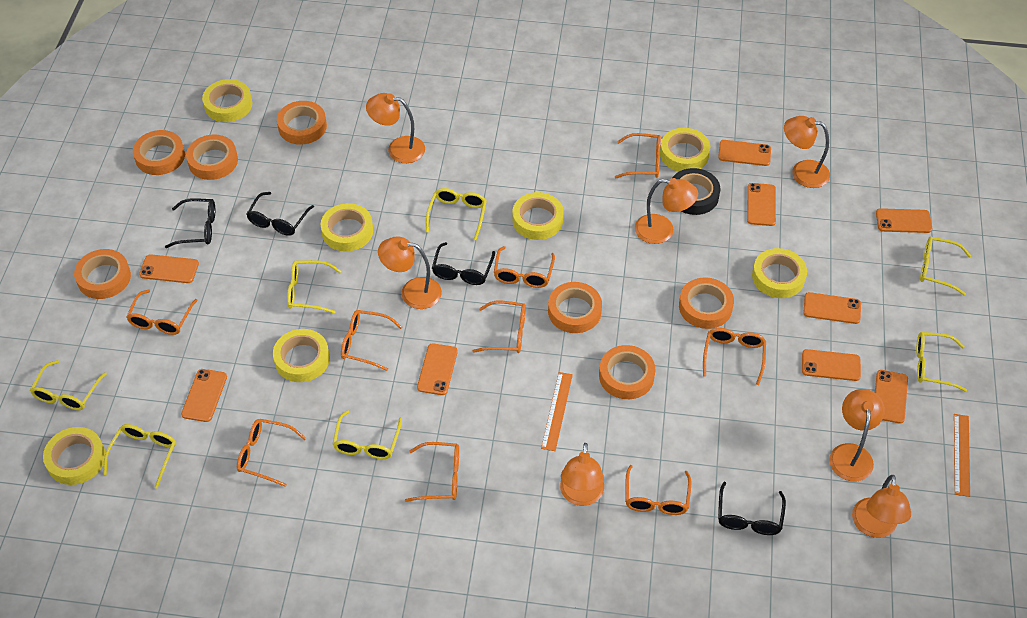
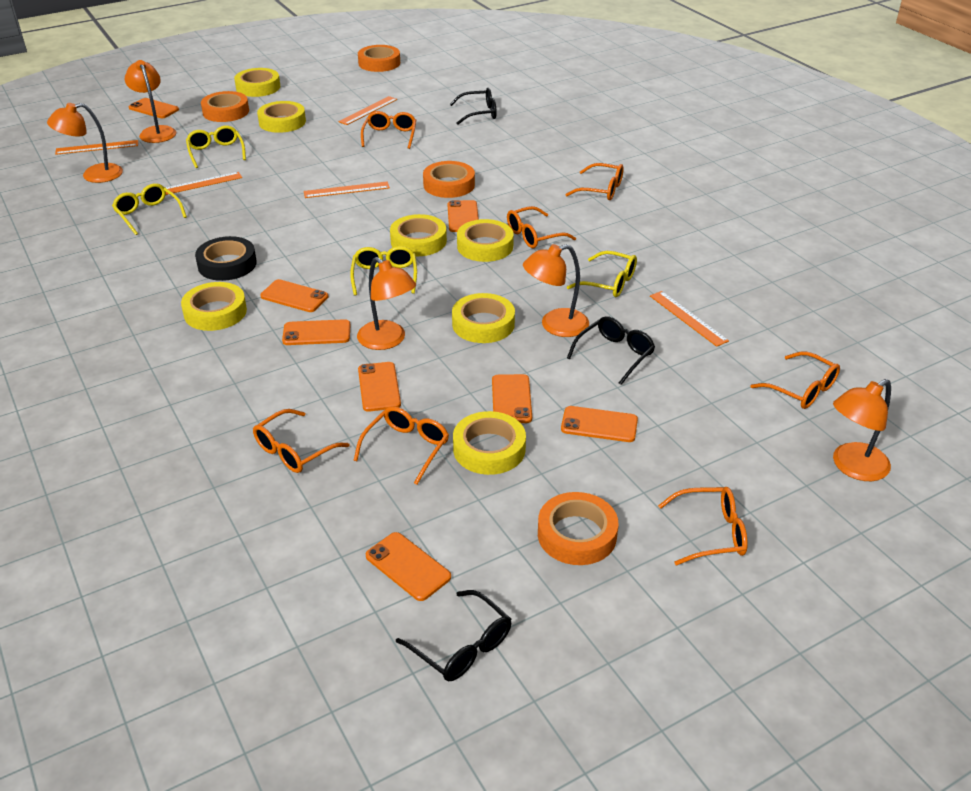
black glasses: [165,198,215,248] [246,192,314,236] [432,242,495,285] [718,482,786,535] = 4 -> [396,590,511,681] [450,88,497,125] [567,316,655,385] = 3
orange glasses: [126,289,198,335] [237,419,306,487] [341,310,402,371] [405,442,459,502] [473,301,526,353] [494,246,555,288] [615,133,661,178] [625,465,692,515] [703,328,766,385] = 9 -> [253,409,350,473] [353,406,449,485] [361,111,416,149] [507,206,576,248] [565,163,624,200] [658,487,748,565] [750,351,840,409] = 7
orange lamp: [366,93,425,163] [378,236,442,309] [560,443,604,506] [635,178,698,244] [784,116,830,188] [829,389,885,481] [852,475,911,538] = 7 -> [47,103,123,183] [125,60,176,143] [357,257,416,350] [523,244,589,337] [833,379,891,481] = 5
orange phone: [139,254,199,283] [181,369,227,422] [417,343,458,395] [718,140,771,166] [747,183,776,226] [802,349,861,381] [803,292,861,324] [875,370,908,424] [876,208,933,233] = 9 -> [129,98,179,118] [260,279,328,312] [282,319,350,345] [358,362,401,412] [366,532,451,601] [447,200,479,232] [492,374,532,423] [561,406,638,442] = 8
orange ruler: [541,372,573,451] [954,414,970,497] = 2 -> [55,140,138,155] [166,172,242,195] [304,181,390,198] [338,96,397,125] [650,291,729,347] = 5
orange tape: [74,249,131,299] [133,130,185,175] [186,134,238,180] [277,101,327,145] [548,282,602,333] [599,345,655,399] [679,277,734,329] = 7 -> [201,91,249,122] [358,45,400,72] [423,161,475,198] [538,492,619,565] = 4
yellow glasses: [30,360,107,410] [103,424,176,489] [287,260,341,314] [333,410,402,459] [426,188,487,240] [916,332,967,392] [920,237,971,296] = 7 -> [112,183,187,235] [186,125,246,168] [350,246,417,296] [567,251,637,297] = 4

